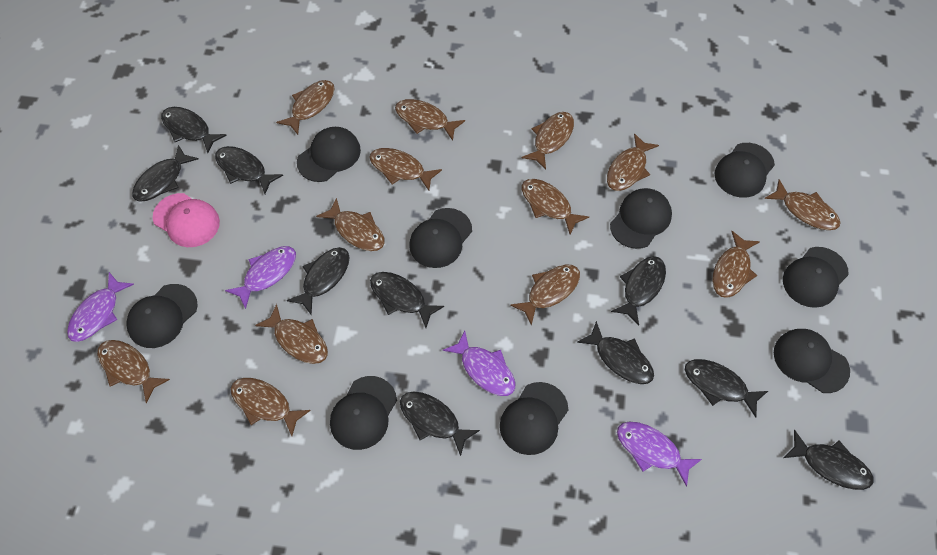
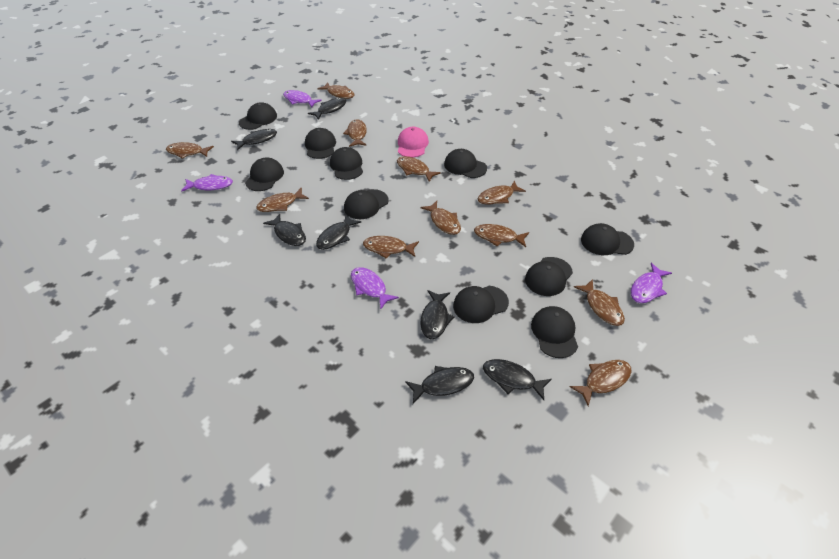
black cap: [126,284,198,348] [297,127,361,182] [330,376,397,450] [409,208,472,268] [500,382,568,455] [610,188,672,249] [715,143,775,198] [774,329,850,393] [783,247,849,308] = 9 -> [239,102,277,130] [245,158,284,191] [305,128,336,159] [330,147,363,180] [344,189,389,219] [444,149,487,178] [453,286,509,323] [525,257,573,296] [531,306,578,358] [581,223,634,255] = 10
black fish: [132,145,198,202] [161,107,227,153] [215,146,283,194] [287,247,350,316] [370,272,444,328] [400,391,480,456] [577,321,654,384] [611,256,666,325] [685,359,768,417] [784,430,873,490] = 10 -> [231,129,277,151] [263,214,306,246] [308,98,346,120] [316,214,361,250] [405,366,474,404] [420,290,454,339] [483,359,552,400] = 7
brown fish: [97,340,170,403] [230,378,311,436] [255,304,328,364] [276,80,335,135] [316,198,385,251] [369,148,442,191] [395,99,465,141] [510,264,580,326] [521,112,574,170] [522,179,589,234] [607,133,659,191] [712,231,760,298] [765,179,841,230] = 13 -> [166,142,214,159] [256,188,309,212] [317,82,354,99] [343,119,367,147] [363,236,419,259] [397,156,441,182] [420,201,461,235] [474,224,529,247] [478,180,526,205] [570,360,632,406] [574,279,625,326] = 11

